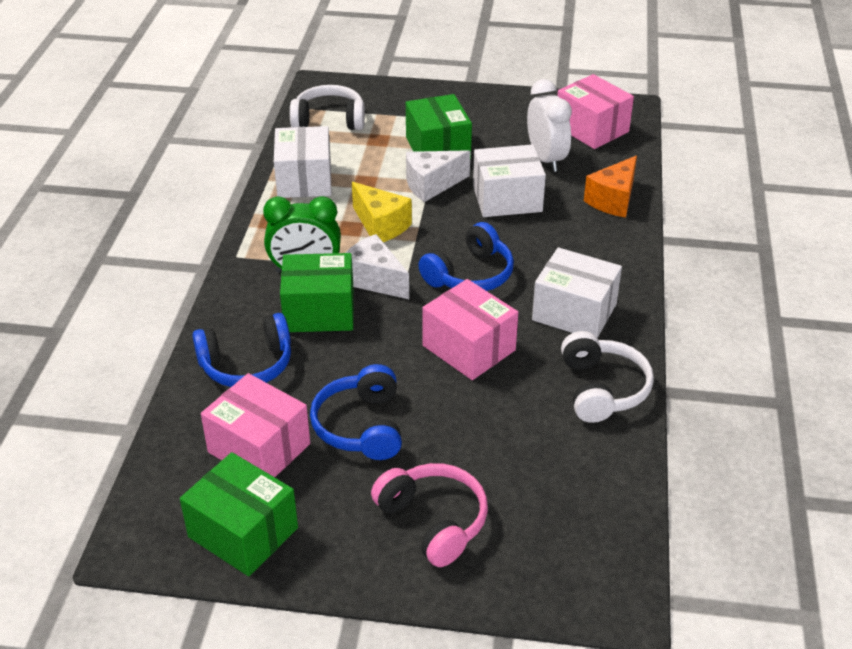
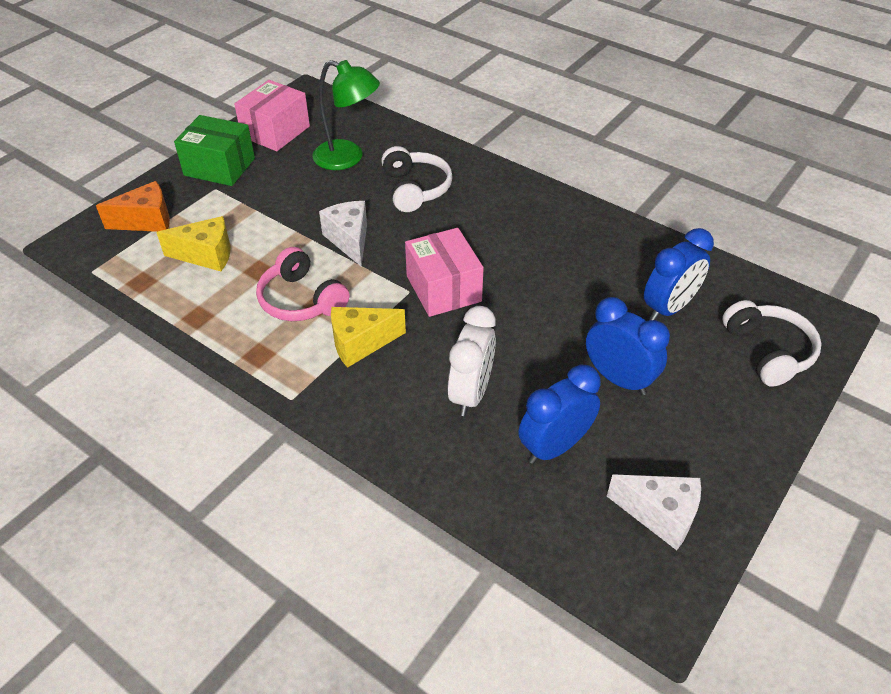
blue clock: none = 0 -> [519,364,601,464] [586,297,670,395] [644,228,714,320] = 3
blue headphones: [192,313,291,387] [310,364,402,460] [418,222,514,291] = 3 -> none = 0
green box: [180,452,298,576] [280,253,354,332] [406,94,472,159] = 3 -> [174,115,255,186] = 1
green clock: [263,196,341,273] = 1 -> none = 0
green lamp: none = 0 -> [312,60,380,170] = 1
pink box: [201,373,310,477] [422,279,518,380] [557,74,634,149] = 3 -> [234,80,310,151] [405,228,484,317] = 2
white box: [274,126,332,198] [473,144,546,217] [532,247,622,338] = 3 -> none = 0
yellow cheese: [352,182,412,242] = 1 -> [156,216,230,271] [331,307,406,368] = 2

